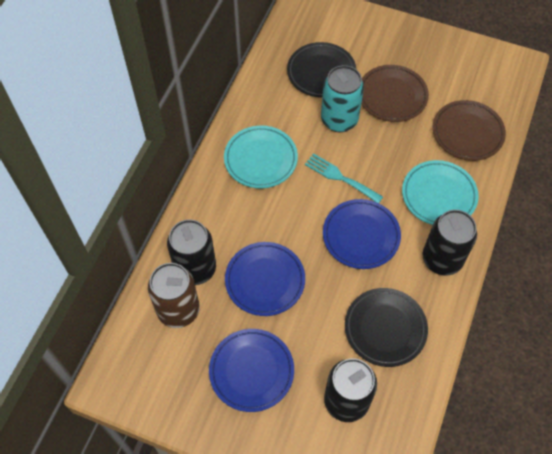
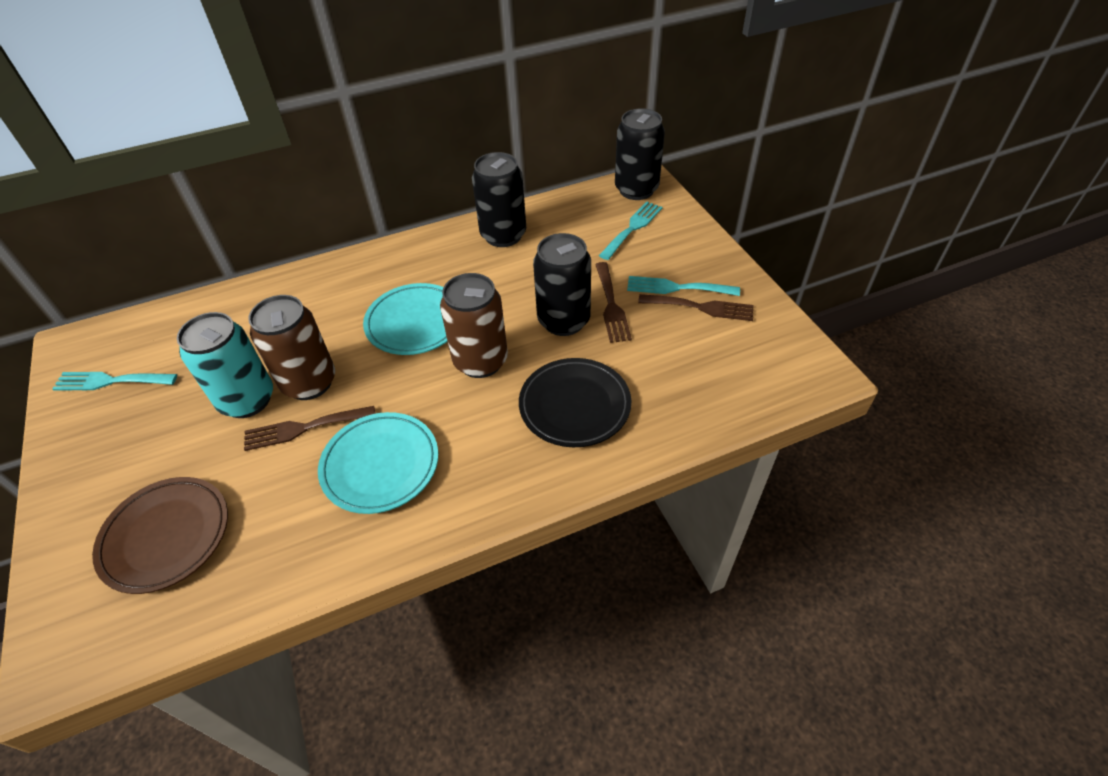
black plate: [287,42,356,98] [345,288,428,367] = 2 -> [519,358,631,447] = 1
blue plate: [209,329,294,412] [225,242,305,316] [323,199,401,269] = 3 -> none = 0
brown can: [148,263,200,328] = 1 -> [248,295,335,400] [440,273,508,378] = 2
brown fork: none = 0 -> [244,406,375,451] [595,262,632,343] [638,294,754,321] = 3
brown plate: [361,65,429,122] [433,100,506,161] = 2 -> [92,477,228,594] = 1
turquoise fork: [305,153,383,203] = 1 -> [52,372,177,391] [599,201,662,260] [627,276,740,296] = 3

